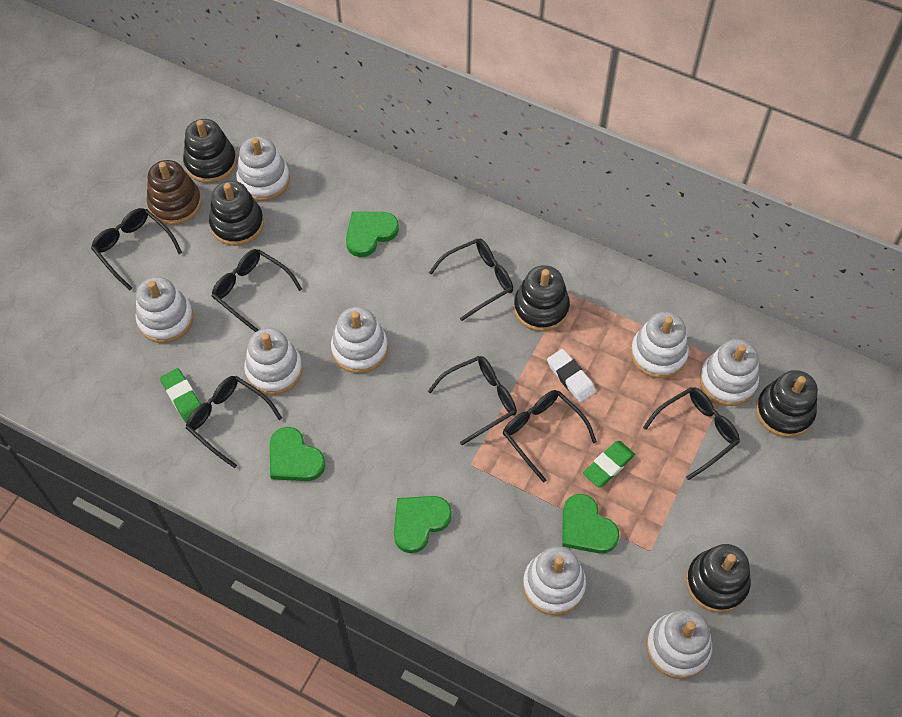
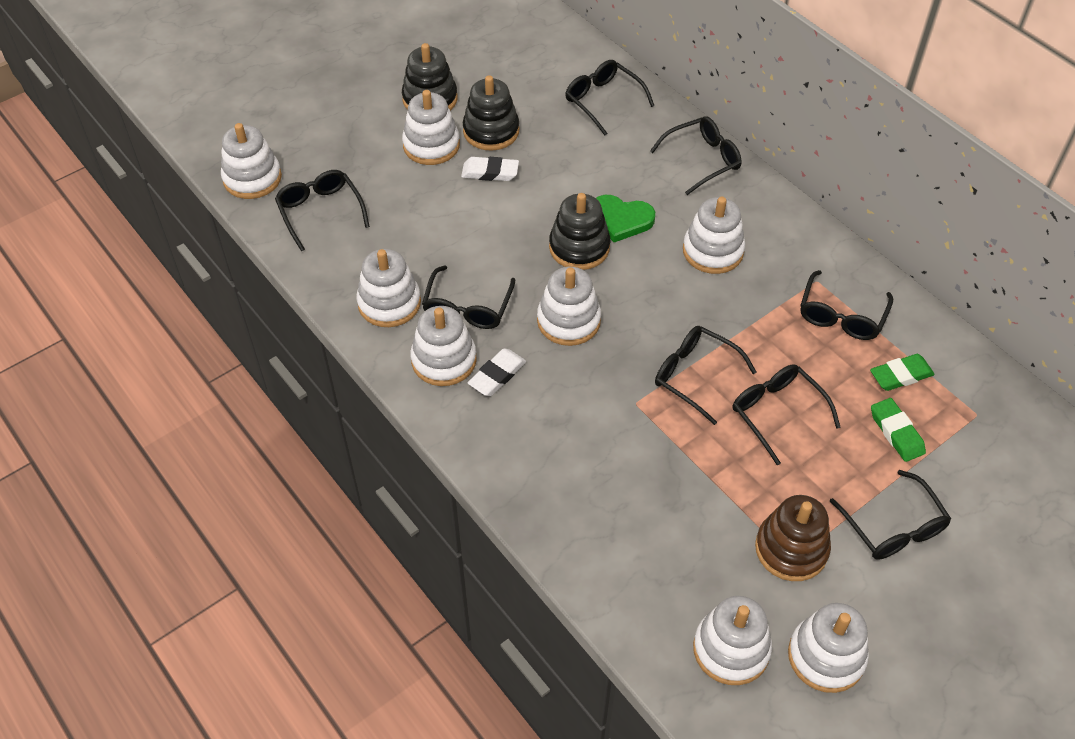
black glasses: [91,208,182,291] [186,376,282,468] [212,249,302,332] [428,356,517,445] [429,239,513,321] [503,390,597,483] [643,387,740,480] = 7 -> [275,170,370,251] [422,265,515,329] [565,60,654,135] [650,116,742,195] [655,326,756,425] [733,364,841,465] [800,270,893,340] [830,470,951,560] = 8
black stacking toy: [183,119,237,183] [209,181,264,246] [514,265,570,332] [686,544,751,613] [756,370,818,438] = 5 -> [402,43,457,110] [463,75,519,150] [549,193,610,270] = 3
green heart: [270,427,326,481] [346,212,399,257] [394,496,452,553] [562,494,619,554] = 4 -> [596,195,655,242] = 1
white eraser: [547,349,596,402] = 1 -> [461,157,519,181] [468,348,526,396] = 2

